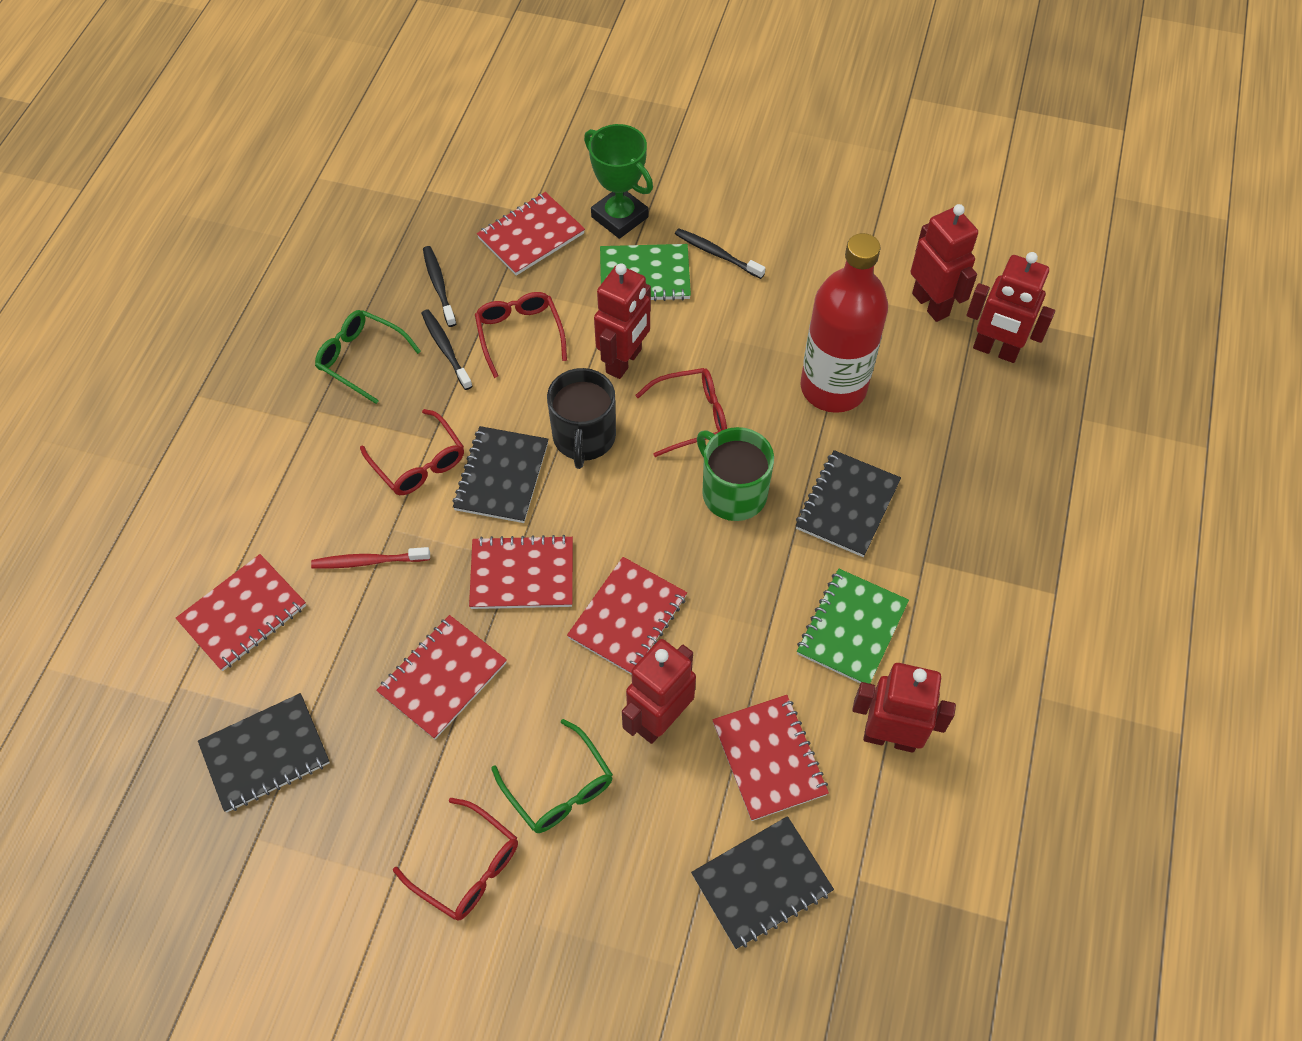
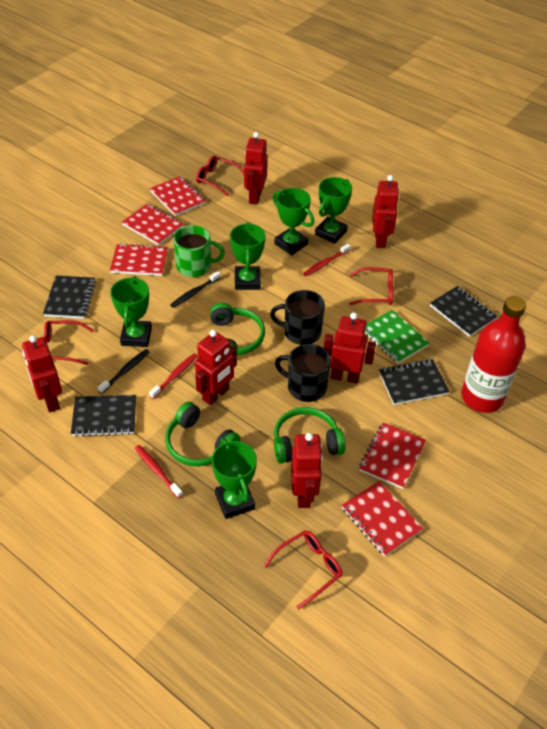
black mug: [547,368,616,469] = 1 -> [270,290,325,345] [275,344,331,402] = 2
black toothbrush: [421,309,473,390] [423,246,456,327] [675,228,765,279] = 3 -> [97,349,149,394] [170,271,221,308] = 2
green glasses: [315,310,421,404] [491,719,613,833] = 2 -> none = 0
green headphones: none = 0 -> [165,402,240,466] [210,303,265,355] [274,407,345,464] = 3
green notebook: [600,244,691,301] [797,568,909,684] = 2 -> [365,310,429,363] = 1
green trophy: [584,124,653,239] = 1 -> [110,276,152,347] [212,438,257,519] [230,223,266,290] [273,188,314,255] [315,177,352,244] = 5
red notebook: [176,554,306,671] [376,615,507,739] [469,535,573,609] [477,192,585,276] [567,557,687,675] [712,695,829,821] = 6 -> [110,243,168,276] [122,204,183,245] [150,176,206,216] [342,481,423,556] [359,422,426,489] = 5
red robot: [594,263,651,379] [622,639,696,744] [852,663,956,753] [911,204,978,322] [966,252,1055,363] = 5 -> [22,335,62,412] [195,330,237,405] [244,132,268,205] [291,433,323,508] [324,312,376,384] [372,175,399,248] = 6
red toothbrush: [311,547,430,569] = 1 -> [135,445,183,498] [149,353,197,399] [303,244,350,276] = 3

